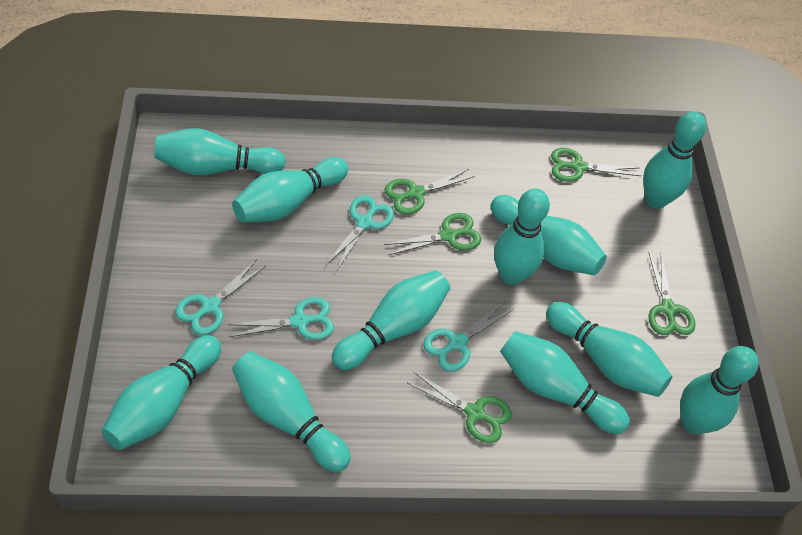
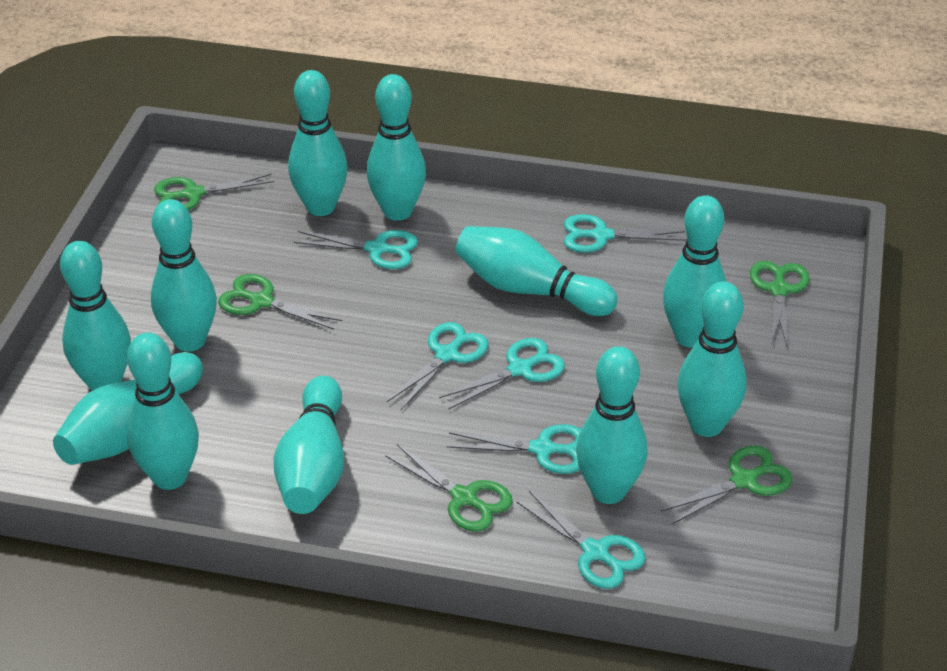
turquoise scissors: [175,259,266,335] [227,297,334,340] [325,195,394,272] [423,302,513,372] = 4 -> [294,230,418,269] [387,322,489,410] [439,338,565,409] [447,424,581,474] [516,491,646,589] [564,214,686,253] = 6

